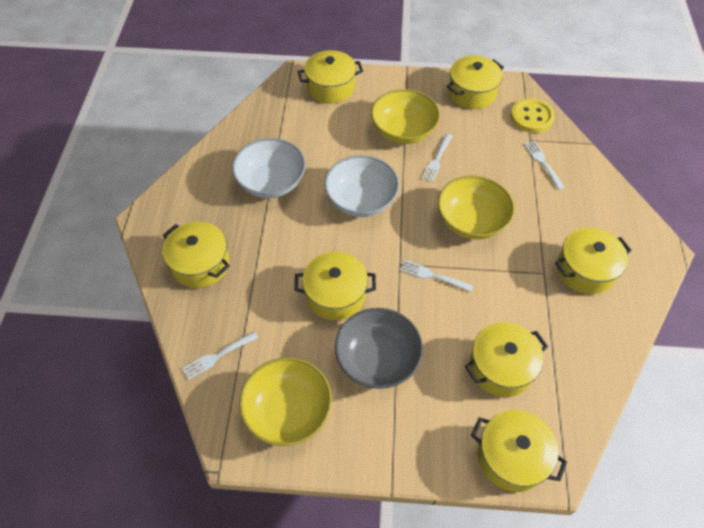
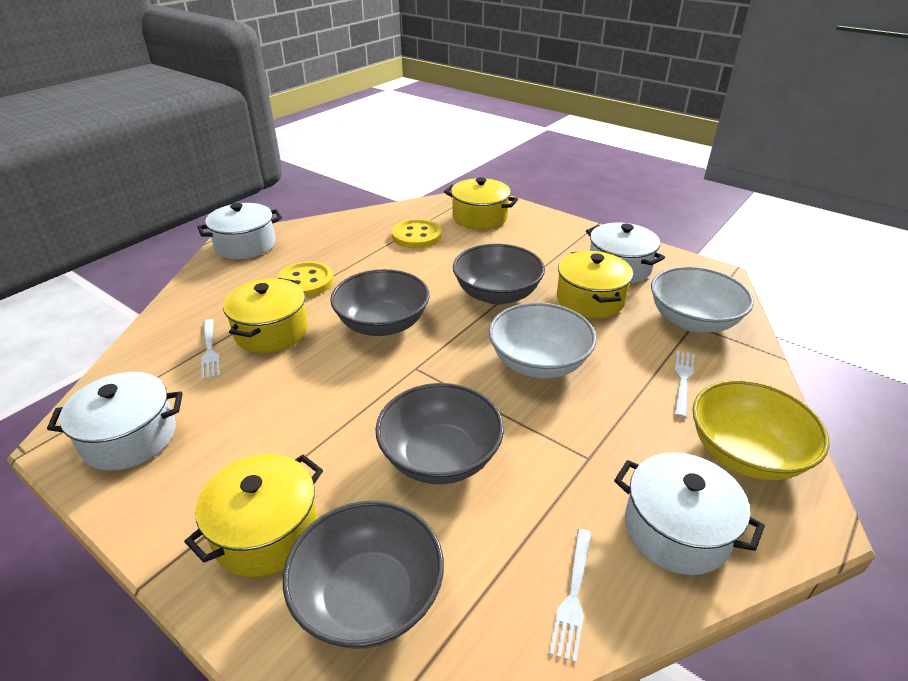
grey bowl: [335,308,423,389] = 1 -> [283,501,444,649] [330,269,430,336] [375,383,504,484] [453,244,545,305] = 4
white fork: [182,331,258,380] [400,260,473,292] [421,134,453,183] [524,140,565,190] = 4 -> [201,319,221,380] [549,529,592,663] [674,351,695,418] = 3
white pot: none = 0 -> [47,372,183,471] [197,203,282,259] [586,223,665,283] [614,452,765,575] = 4
yellow bowl: [239,357,332,446] [371,89,440,144] [438,176,515,240] = 3 -> [692,380,830,480] = 1
yellow button: [511,98,555,133] = 1 -> [276,262,334,297] [392,219,442,249] = 2
yellow pot: [162,222,230,288] [294,252,376,321] [297,50,363,104] [446,56,504,109] [465,322,548,397] [471,410,567,492] [555,228,632,294] = 7 -> [184,454,323,577] [223,278,308,353] [444,177,518,230] [557,251,633,318] = 4

